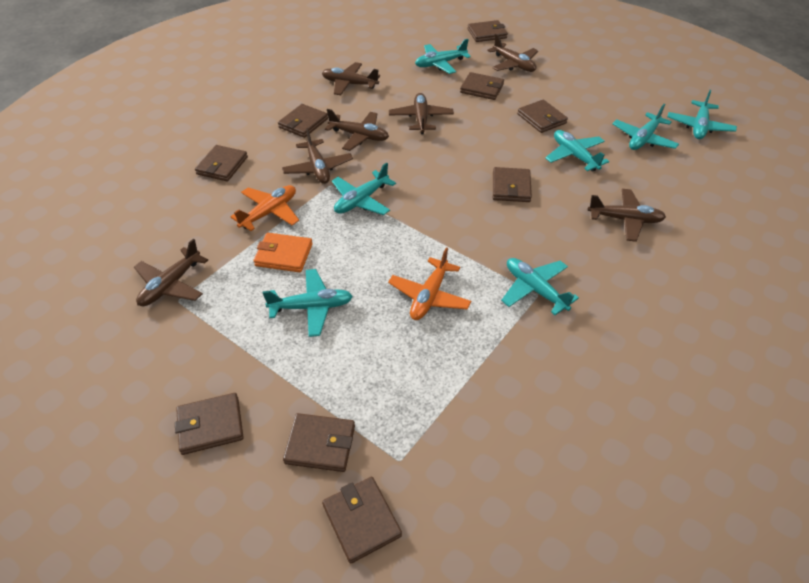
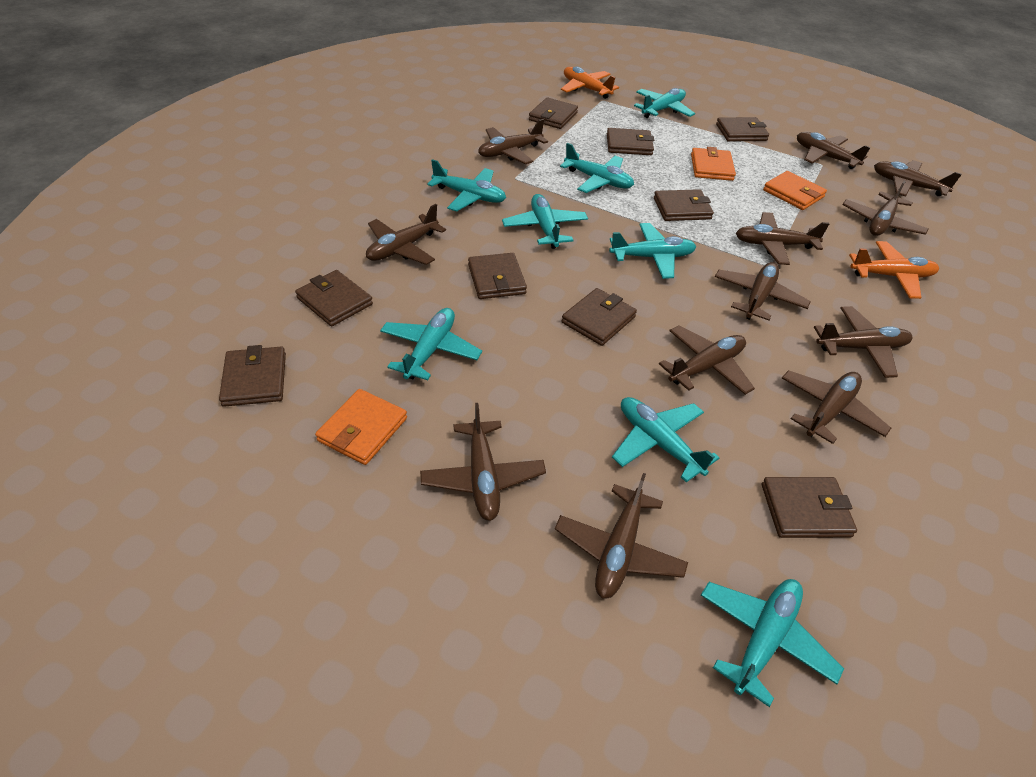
brown plane: [134,239,208,306] [282,128,353,184] [322,62,380,95] [325,109,389,151] [389,93,454,134] [487,34,538,72] [588,189,666,242] = 7 -> [366,204,446,265] [420,403,546,521] [478,119,548,164] [555,473,688,599] [659,326,755,395] [715,262,811,321] [736,212,829,265] [782,370,891,444] [797,132,871,169] [814,306,912,378] [842,181,928,236] [874,160,962,197] = 12
orange wallet: [254,233,313,272] = 1 -> [315,389,407,465] [691,147,736,181] [763,171,827,210] = 3
turquoise plane: [263,269,353,337] [332,163,396,215] [415,39,471,74] [501,258,579,315] [545,130,609,172] [612,104,679,150] [667,90,737,139] = 7 -> [380,308,482,380] [427,159,506,211] [502,194,588,249] [560,143,634,193] [609,223,696,279] [612,397,719,482] [634,88,695,118] [701,579,844,707] = 8

